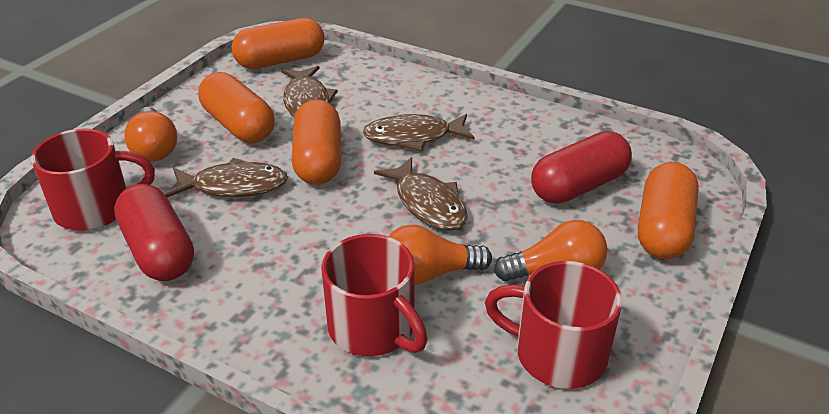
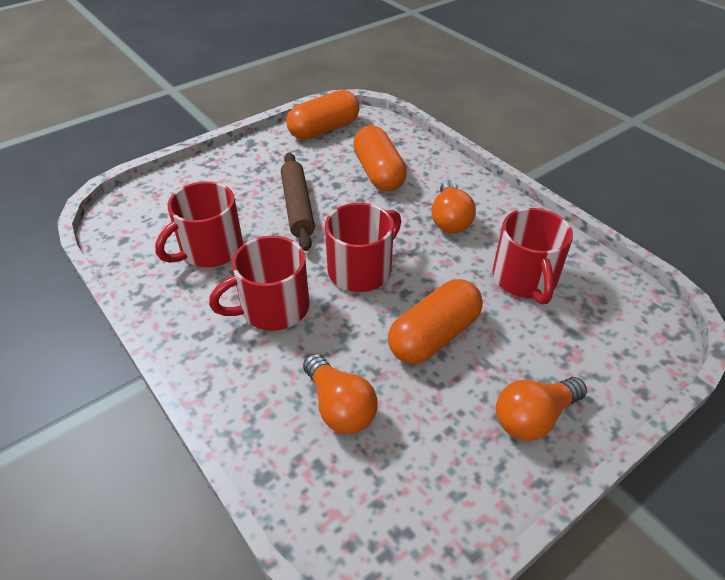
brown fish: [165,158,288,198] [281,66,338,117] [363,114,475,151] [374,157,468,231] = 4 -> none = 0
brown rolling pin: none = 0 -> [281,153,315,251] = 1
orange capsule: [198,72,275,143] [231,18,325,69] [292,99,341,185] [638,162,699,259] = 4 -> [286,90,360,140] [353,125,407,191] [388,279,483,364] = 3
red capsule: [114,184,194,281] [531,131,632,204] = 2 -> none = 0
red mug: [31,129,155,231] [321,234,428,356] [485,261,622,389] = 3 -> [155,181,243,267] [209,236,310,331] [325,203,401,292] [492,208,573,304] = 4

